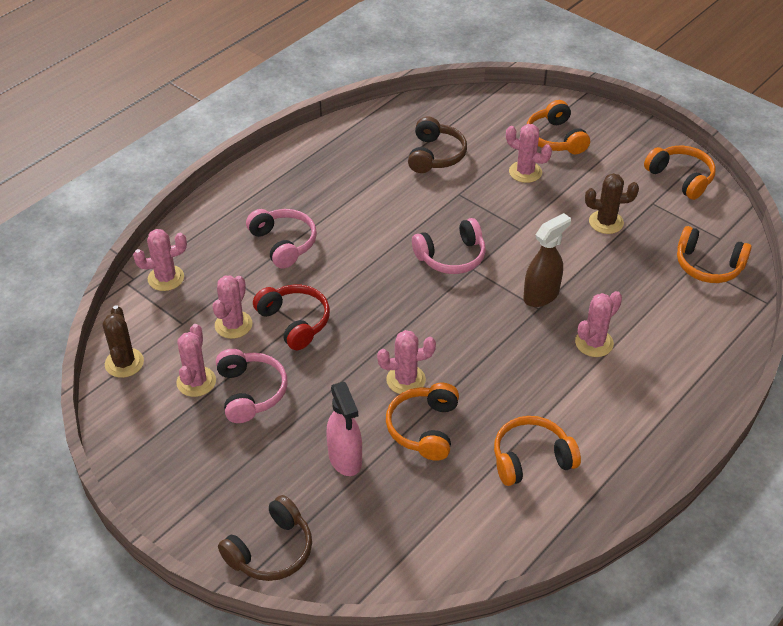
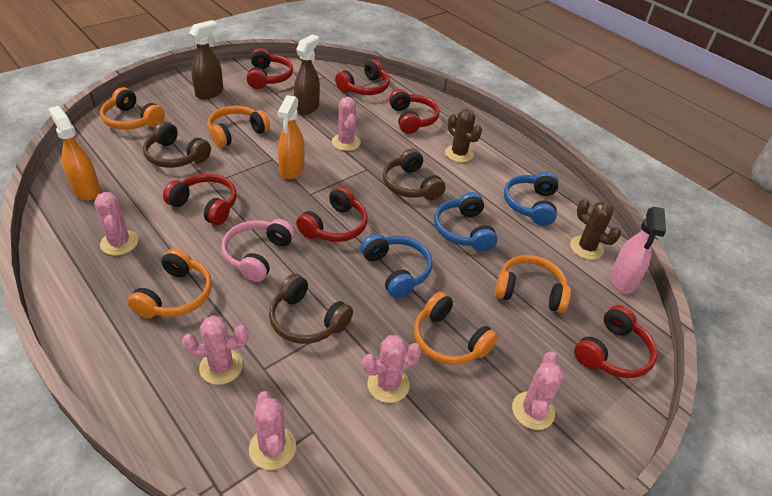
blue headphones: none = 0 -> [361,234,433,298] [434,192,498,252] [504,172,559,226] = 3
brown headphones: [218,495,312,581] [408,117,467,173] = 2 -> [143,121,211,168] [269,274,353,344] [383,148,446,200] = 3
brown spray bottle: [523,213,571,307] = 1 -> [189,20,223,99] [294,34,320,115] = 2
orange spray bottle: none = 0 -> [48,106,100,201] [278,95,305,179] = 2
pink headphones: [216,349,288,423] [246,209,317,269] [412,218,486,274] = 3 -> [221,219,295,282] = 1
red headphones: [253,285,330,350] = 1 -> [163,173,236,225] [247,48,293,89] [296,186,368,242] [335,60,390,95] [389,89,440,134] [574,305,657,378] = 6

